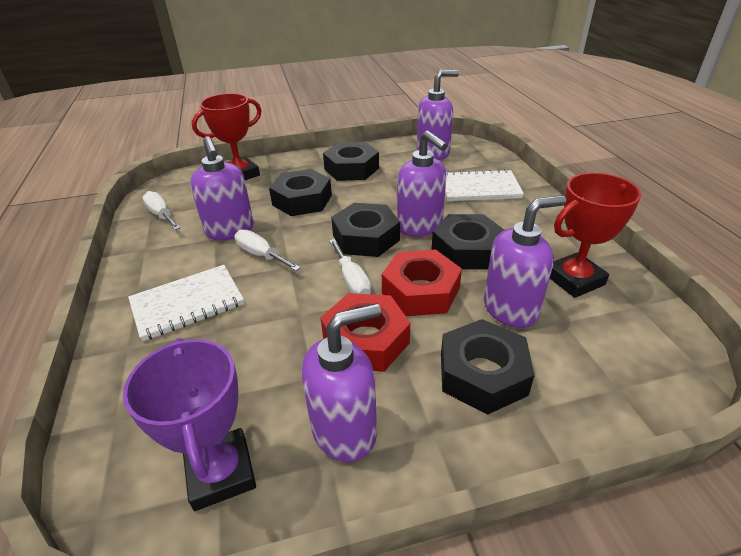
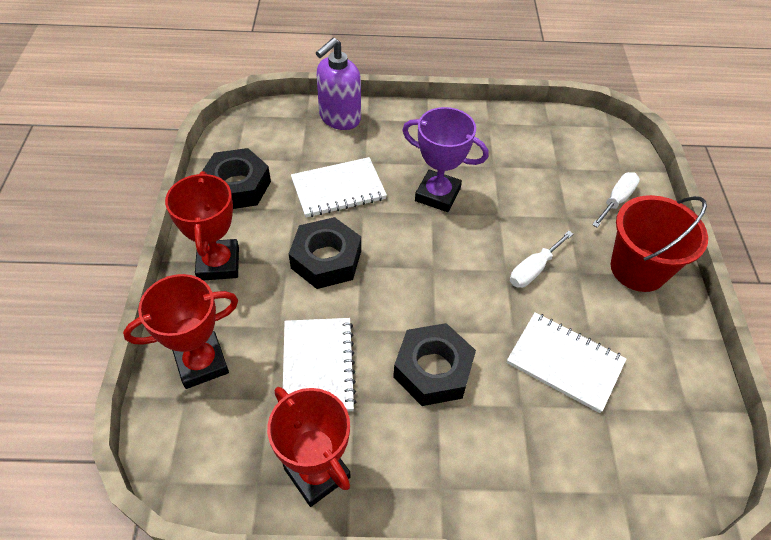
black nut: [269,169,332,216] [323,142,379,181] [331,203,400,257] [431,214,504,270] [441,319,535,415] = 5 -> [202,148,271,209] [289,217,361,289] [393,323,476,406] = 3
purple soap dispenser: [190,136,254,240] [302,303,381,462] [397,131,447,237] [417,70,459,160] [484,195,566,328] = 5 -> [316,38,361,130] = 1
red bucket: none = 0 -> [611,195,708,292] = 1
red nut: [320,293,410,372] [382,249,462,316] = 2 -> none = 0
red trophy: [192,93,262,180] [550,173,641,298] = 2 -> [123,274,238,389] [165,171,239,281] [267,387,351,507] = 3
white notebook: [128,265,244,341] [445,169,524,201] = 2 -> [283,318,357,412] [291,157,387,218] [507,312,626,413] = 3
white screwdriver: [142,191,180,230] [235,229,301,271] [329,239,371,294] = 3 -> [510,231,573,288] [592,172,640,228] = 2

